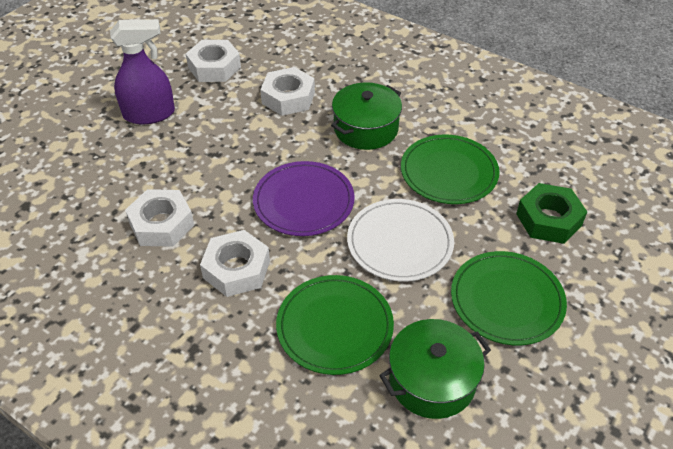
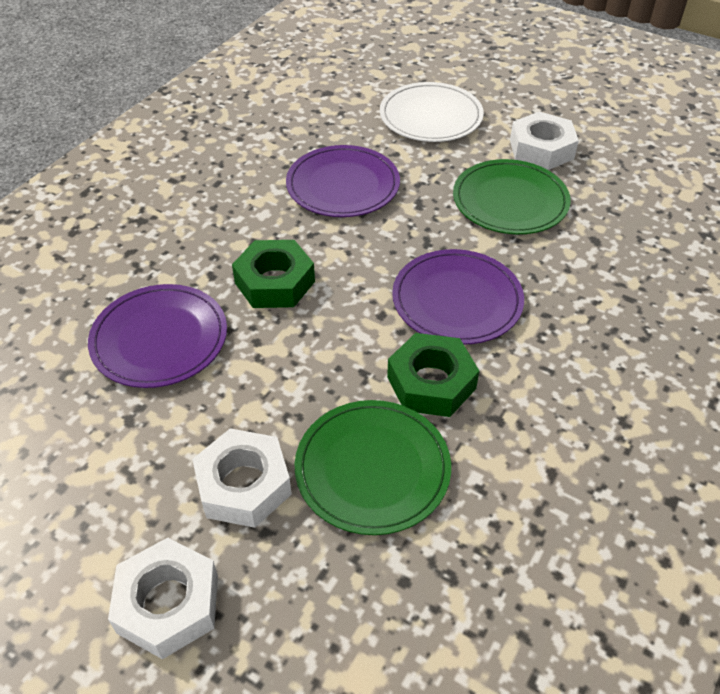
green nut: [516,183,587,244] = 1 -> [232,240,315,308] [387,333,479,417] = 2
green plate: [276,275,394,375] [401,134,499,204] [451,251,567,345] = 3 -> [294,400,451,535] [453,159,571,234] = 2
green pot: [331,82,402,150] [379,319,491,419] = 2 -> none = 0
purple plate: [253,161,355,236] = 1 -> [88,284,227,388] [286,145,400,217] [392,249,524,344] = 3
purple spray bottle: [110,19,175,124] = 1 -> none = 0
white nut: [125,189,194,247] [186,40,241,82] [200,230,270,297] [260,67,315,116] = 4 -> [108,538,218,659] [192,428,292,528] [510,111,579,170] = 3

